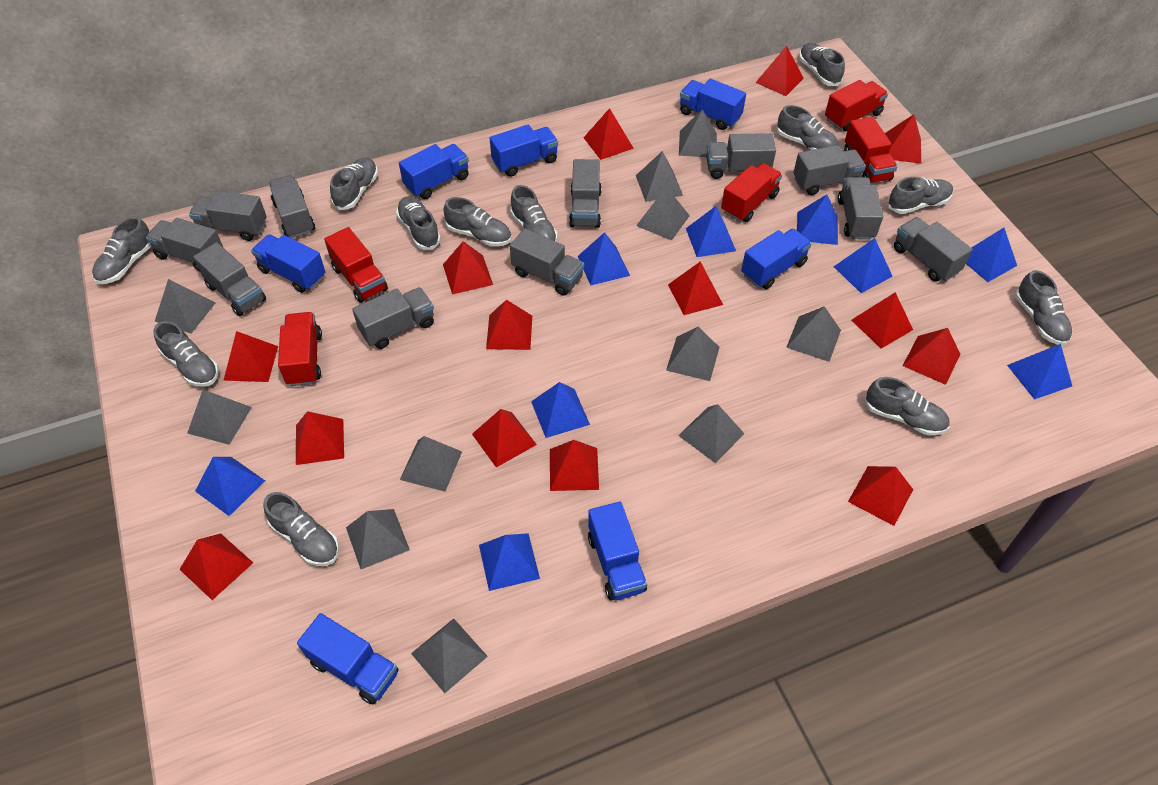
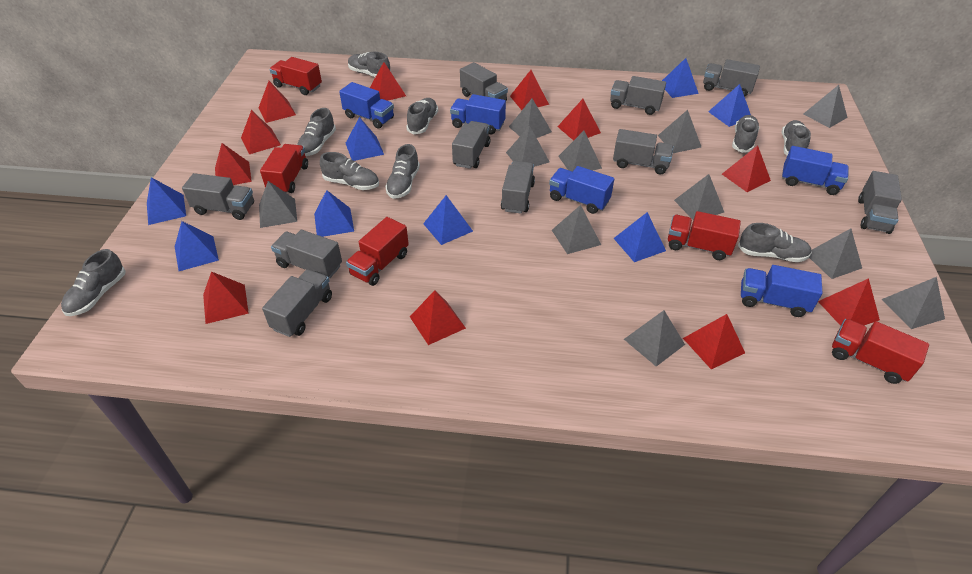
blue pyramid: [195,457,265,516] [479,533,540,591] [531,382,590,438] [578,232,630,285] [686,206,736,257] [797,194,838,245] [834,238,893,293] [966,228,1017,282] [1007,344,1072,400] = 9 -> [147,177,186,225] [175,221,219,271] [314,190,354,237] [346,117,384,161] [423,195,473,245] [614,212,666,262] [662,58,699,98] [708,84,751,127] = 8
blue truck: [251,234,325,293] [297,613,399,705] [399,144,469,199] [490,124,558,177] [588,502,647,601] [680,79,746,130] [741,229,812,289] = 7 -> [339,82,394,128] [450,94,506,134] [549,166,614,214] [741,265,823,317] [782,146,849,195] = 5
grey shoe: [92,217,151,284] [154,321,219,387] [263,492,339,566] [330,158,378,210] [396,196,441,250] [444,197,512,247] [510,185,558,242] [777,105,839,150] [799,43,845,86] [865,377,949,435] [888,177,953,214] [1015,270,1072,346] = 12 -> [61,249,126,316] [297,108,336,156] [320,152,379,190] [348,52,391,77] [385,144,420,199] [406,98,438,134] [732,115,759,153] [738,223,812,262] [782,120,811,156] = 9
grey truck: [146,218,223,271] [189,191,267,241] [193,242,266,316] [269,175,315,238] [352,287,434,349] [510,228,584,296] [569,159,602,228] [706,133,776,179] [793,145,866,195] [838,177,883,240] [894,217,973,282] = 11 -> [182,173,254,220] [262,269,332,337] [271,230,342,278] [452,121,491,169] [460,62,508,101] [501,161,535,214] [610,76,666,115] [613,129,674,174] [703,59,760,97] [858,171,902,234] = 10
red pyramid: [179,533,253,600] [223,331,278,382] [296,411,344,465] [443,241,493,294] [472,409,537,468] [486,300,532,350] [550,440,599,491] [583,108,634,160] [668,261,723,315] [755,46,804,96] [848,466,913,526] [851,292,913,349] [885,114,921,164] [903,328,961,385] = 14 -> [203,272,249,324] [215,143,252,185] [241,110,281,154] [259,81,296,123] [370,62,406,101] [410,290,466,345] [510,70,549,110] [558,99,601,141] [683,314,745,369] [722,145,771,192] [818,278,880,326] = 11

